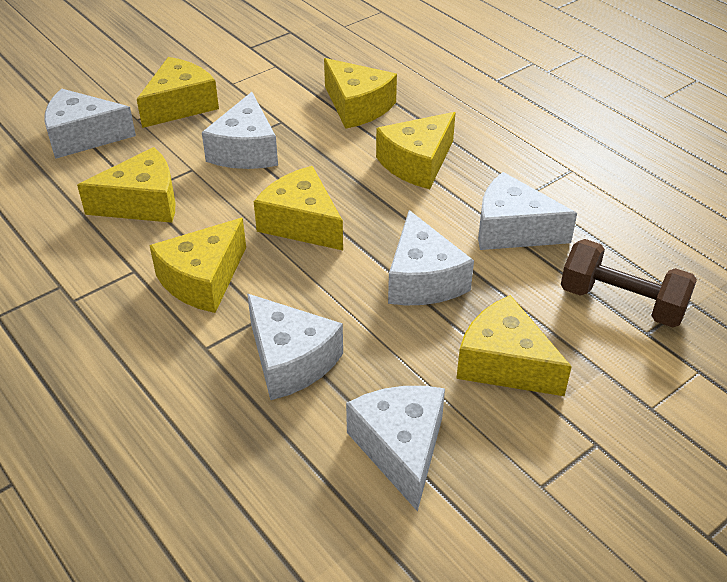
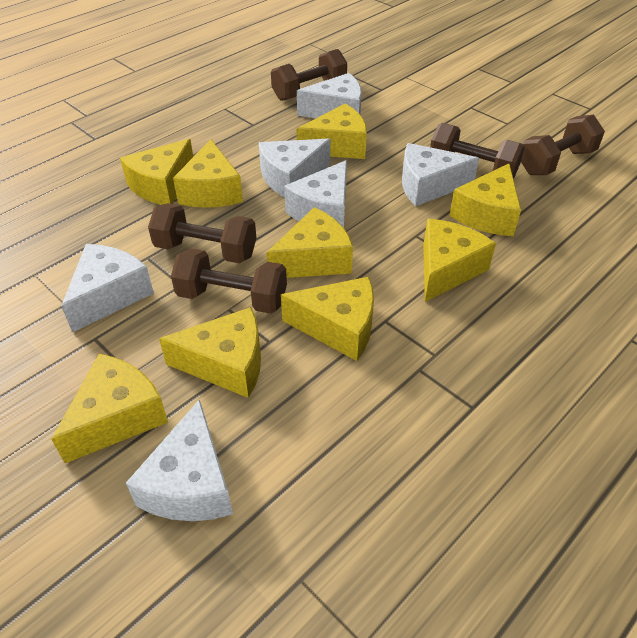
brown dumbbell: [561,239,697,328] = 1 -> [148,203,256,263] [171,248,287,314] [271,49,347,101] [430,123,525,178] [521,114,605,175] = 5
yellow cheese: [77,147,175,223] [137,57,219,128] [149,218,246,313] [254,166,343,250] [324,58,397,129] [376,112,456,189] [456,295,572,396] = 7 -> [51,354,168,463] [120,139,193,205] [159,307,261,398] [173,139,243,208] [266,207,353,278] [281,277,374,361] [296,104,367,159] [423,219,496,302] [449,164,521,236] = 9

